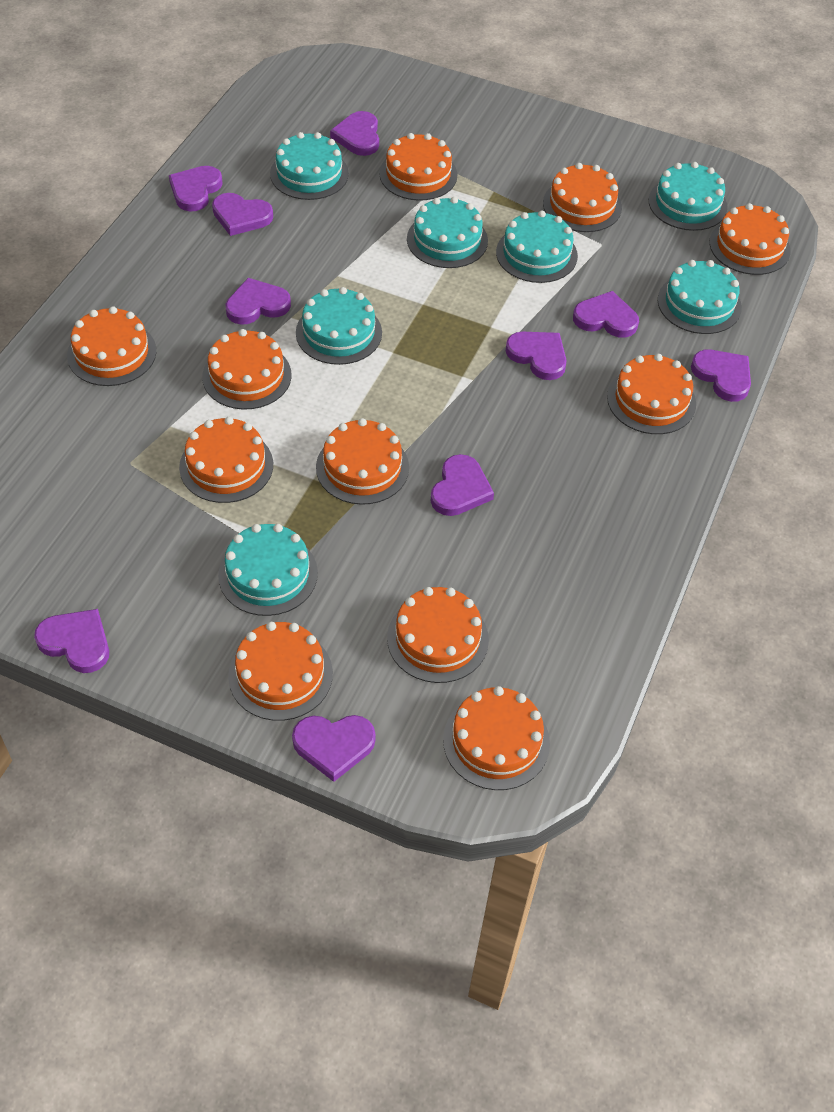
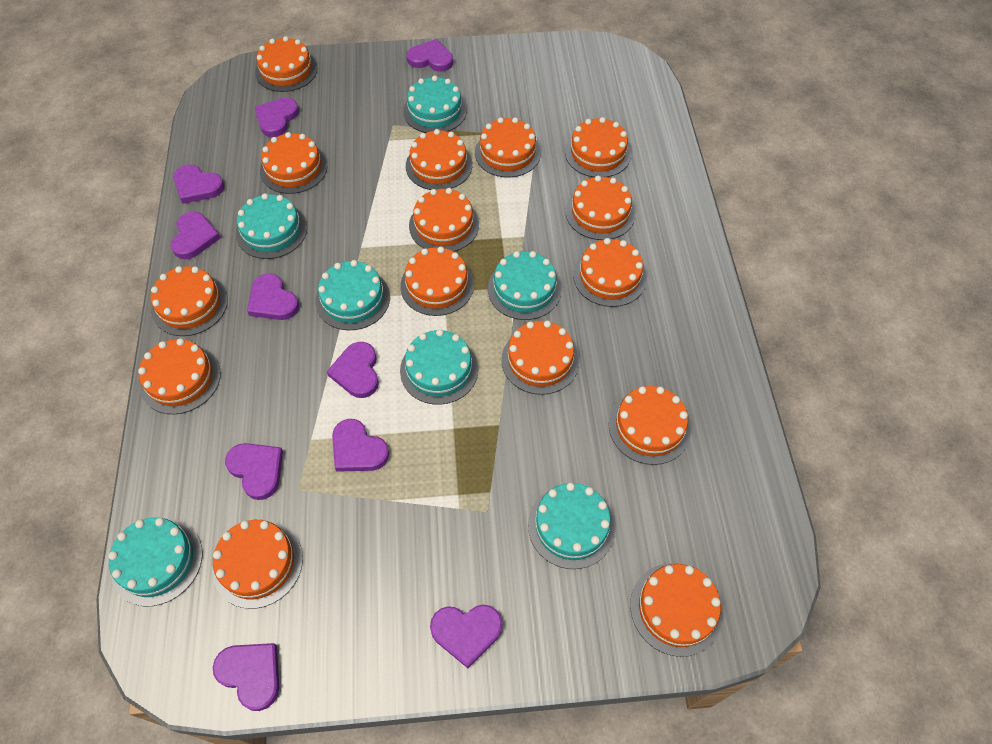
orange cake: [67,306,156,386] [179,417,273,503] [202,329,292,410] [228,622,333,721] [316,418,409,505] [379,133,457,201] [387,587,489,683] [443,686,550,790] [543,163,622,232] [607,354,696,434] [709,203,791,275] = 11 -> [138,338,221,414] [150,266,228,336] [212,520,303,609] [255,36,318,92] [260,132,328,194] [400,247,474,316] [406,129,472,190] [409,188,479,252] [475,117,541,178] [501,320,579,395] [565,117,631,177] [566,176,635,240] [573,238,647,307] [609,386,691,465] [630,563,723,657] = 15

